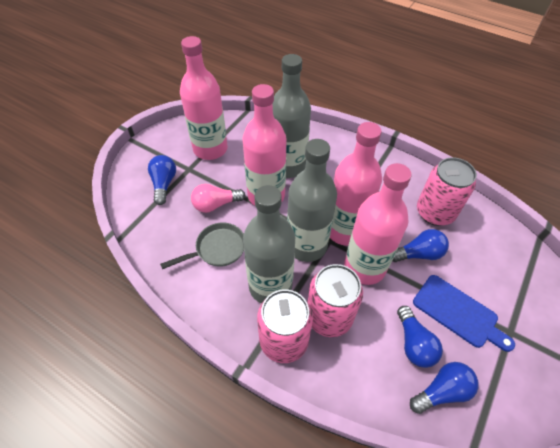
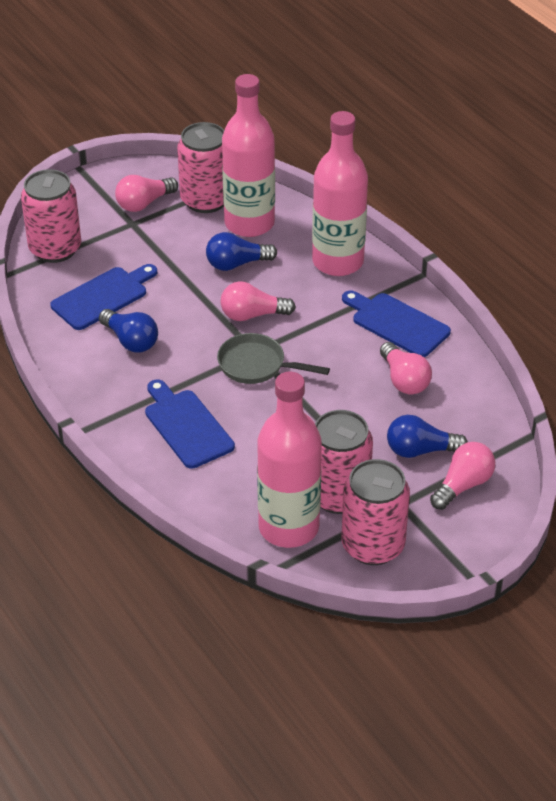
blue cutting board: [413,275,515,352] = 1 -> [50,264,157,330] [145,379,235,469] [342,290,451,357] = 3
blue light bulb: [148,155,176,205] [392,229,449,262] [397,306,443,368] [410,362,478,414] = 4 -> [99,309,158,352] [206,232,277,271] [387,415,468,458] = 3
grey bottle: [243,185,295,303] [273,54,311,178] [287,139,337,262] = 3 -> none = 0
pink bottle: [180,36,228,160] [242,84,287,206] [330,122,382,246] [344,163,412,285] = 4 -> [222,74,275,237] [257,372,322,548] [312,111,368,276] = 3
pink can: [257,289,313,363] [308,264,363,337] [417,157,477,226] = 3 -> [21,169,81,263] [177,122,224,213] [315,410,373,514] [341,459,410,565] = 4
pink light bulb: [191,184,245,213] = 1 -> [115,175,178,212] [221,281,296,321] [380,342,432,394] [430,442,495,510] = 4

